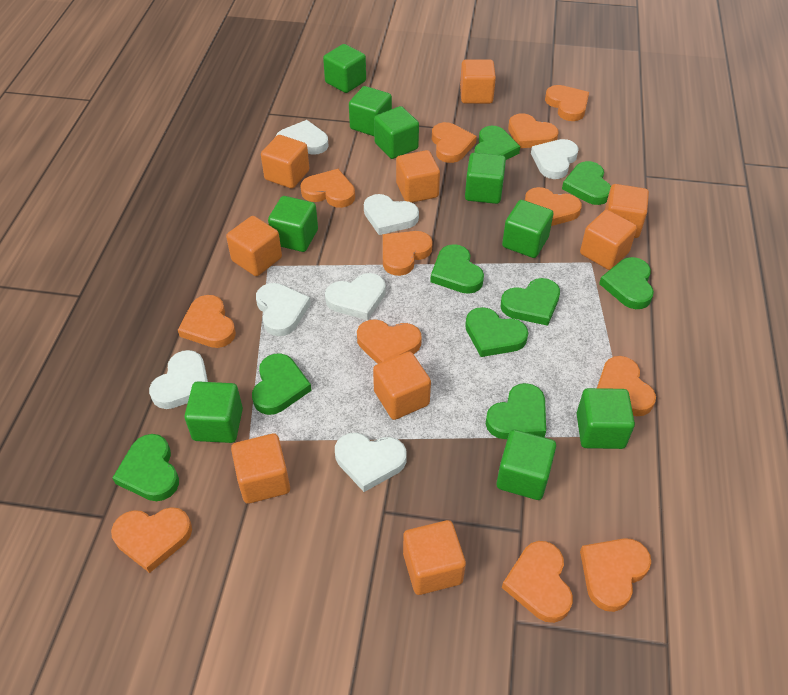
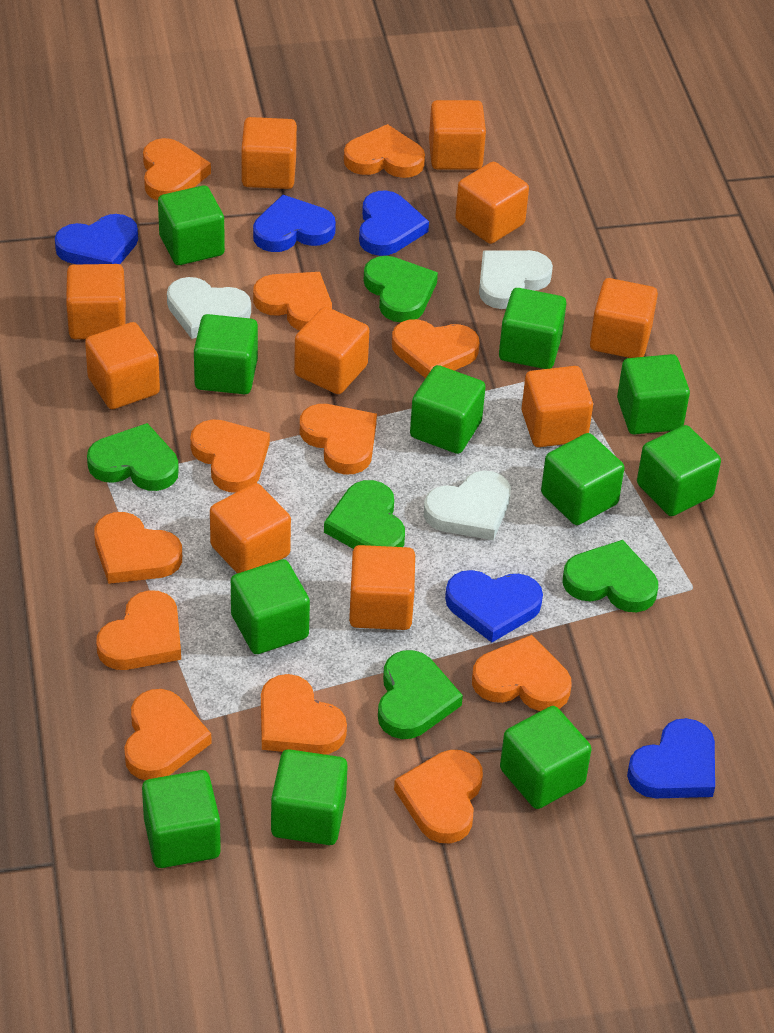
blue heart: none = 0 -> [55,214,138,264] [253,195,336,252] [359,190,429,256] [445,570,543,643] [627,718,715,798] = 5
green cube: [184,381,243,443] [268,196,318,252] [323,44,366,93] [349,86,392,136] [374,106,419,159] [465,153,506,204] [497,430,556,500] [502,200,553,258] [577,388,635,449] = 9 -> [142,770,221,868] [158,185,225,265] [194,314,258,394] [231,559,310,654] [271,749,348,845] [410,365,486,454] [499,288,566,369] [500,706,592,809] [541,433,625,525] [617,354,690,435] [637,425,721,516] = 11
green heart: [112,434,179,501] [252,353,312,415] [430,244,484,294] [465,307,528,357] [474,126,520,160] [486,383,546,439] [501,278,560,326] [562,161,611,205] [599,257,654,309] = 9 -> [87,423,179,491] [324,480,405,549] [363,256,438,322] [378,650,463,739] [562,540,658,612] = 5
orange cube: [226,216,282,276] [231,434,290,504] [261,135,309,189] [373,351,431,420] [396,150,440,203] [403,520,466,595] [460,60,496,104] [580,210,637,270] [605,184,649,238] = 9 -> [66,264,126,339] [85,322,160,409] [210,483,291,573] [241,117,297,189] [294,307,369,394] [349,545,415,630] [429,100,486,170] [455,162,529,244] [521,366,593,447] [590,278,658,358] = 10
white heart: [149,350,208,409] [256,283,311,336] [276,120,329,155] [325,273,386,320] [335,433,407,492] [364,194,419,235] [531,139,579,179] = 7 -> [167,277,251,339] [424,470,511,540] [479,250,553,309] = 3

